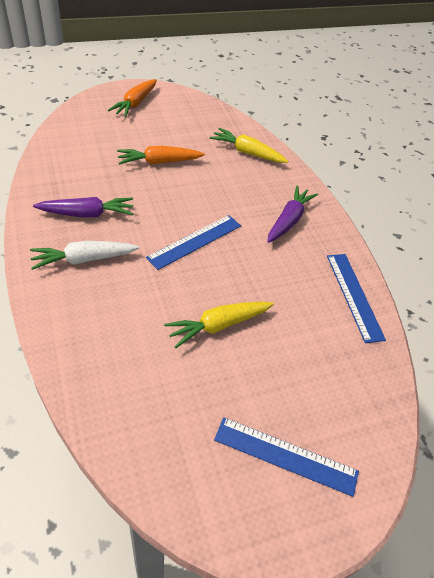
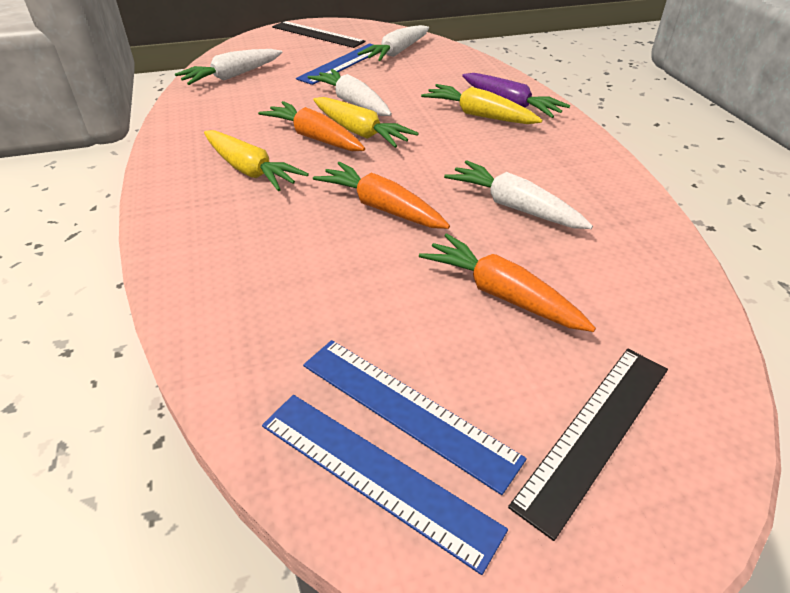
black ruler: none = 0 -> [272,21,365,48] [508,349,668,541] = 2
orange carrot: [108,79,157,117] [117,146,205,165] = 2 -> [258,101,365,151] [313,162,450,229] [419,233,596,332] = 3
purple carrot: [33,197,134,218] [267,185,318,243] = 2 -> [462,73,570,118] = 1
white carrot: [30,241,139,270] = 1 -> [175,49,282,85] [307,69,392,116] [357,25,429,61] [444,160,593,229] = 4
yellow carrot: [164,301,274,348] [209,128,288,163] = 2 -> [204,130,309,191] [313,97,419,148] [421,84,542,124] = 3

